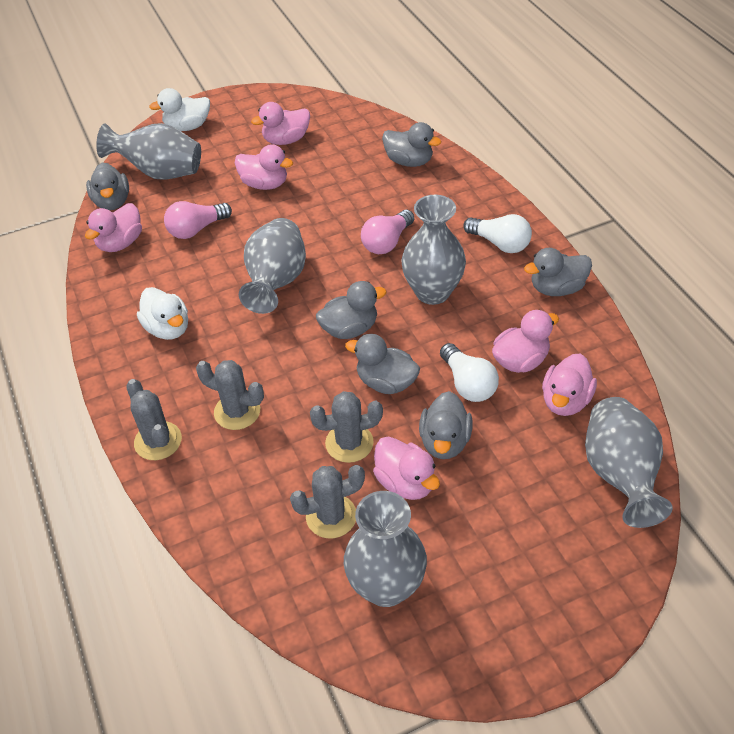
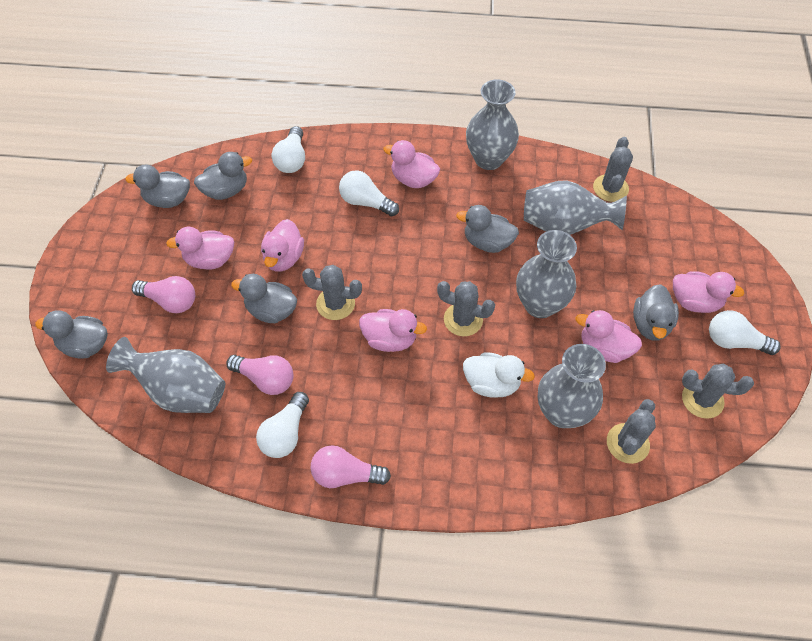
grey cactus: [126,379,182,460] [196,360,264,430] [290,465,365,538] [310,391,383,463] = 4 -> [302,265,362,320] [437,281,495,336] [593,137,633,202] [607,399,656,464] [682,364,754,419] = 5
pink light bulb: [164,201,232,239] [361,210,414,254] = 2 -> [132,276,195,313] [226,355,294,395] [310,445,391,488] = 3
white duck: [137,287,188,340] [149,88,210,131] = 2 -> [463,352,535,398] = 1
white light bulb: [440,343,499,402] [463,214,532,253] = 2 -> [256,392,309,458] [272,126,305,173] [339,170,399,216] [709,310,781,355] = 4

